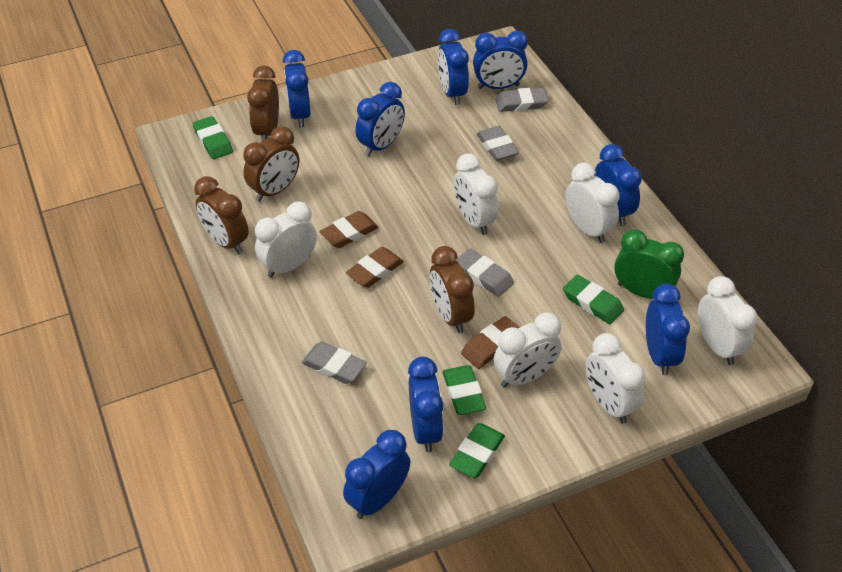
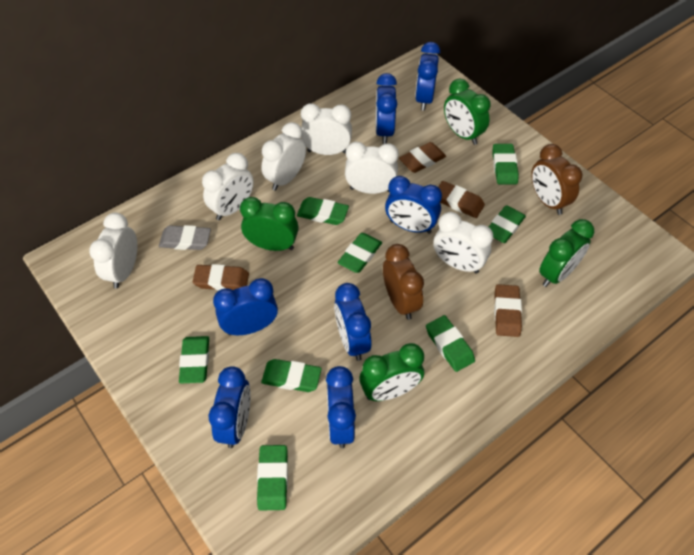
blue clock: [283,50,311,128] [343,430,410,519] [355,82,405,157] [408,357,443,452] [438,29,469,105] [473,31,528,89] [594,144,642,226] [646,284,690,375] = 8 -> [209,366,251,448] [213,278,278,335] [326,366,356,448] [334,283,371,361] [375,73,397,144] [385,176,442,234] [415,42,440,111] = 7
brown clock: [194,176,249,254] [243,126,299,202] [247,65,279,141] [430,246,475,333] = 4 -> [383,244,424,320] [531,144,582,215] = 2
brown eraser: [319,211,379,248] [346,247,404,288] [461,316,520,369] = 3 -> [193,264,249,291] [399,142,446,173] [438,181,485,218] [494,284,522,337] = 4
green clock: [614,229,684,299] = 1 -> [240,197,299,251] [359,343,424,401] [444,79,490,145] [539,219,594,287] = 4
green eraser: [193,116,233,159] [442,365,486,415] [449,423,505,478] [563,275,624,324] = 4 -> [179,336,209,383] [257,445,288,511] [261,359,322,392] [297,197,349,225] [338,233,382,273] [426,315,475,372] [489,205,526,243] [492,144,519,184] = 8
grey eraser: [302,342,367,384] [456,249,514,297] [477,126,519,161] [495,88,548,112] = 4 -> [159,225,211,250] = 1

